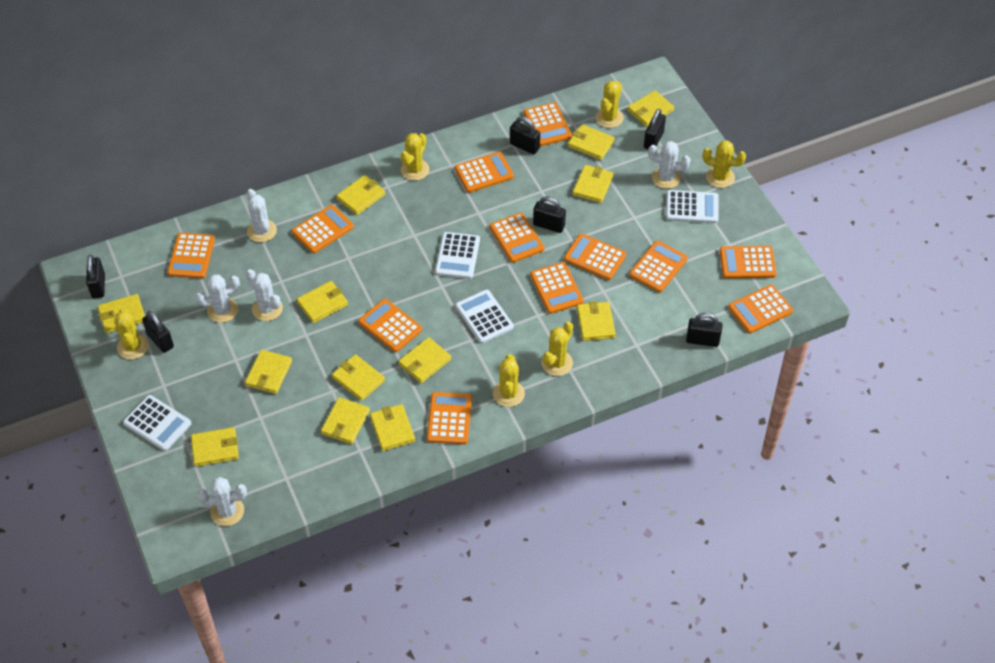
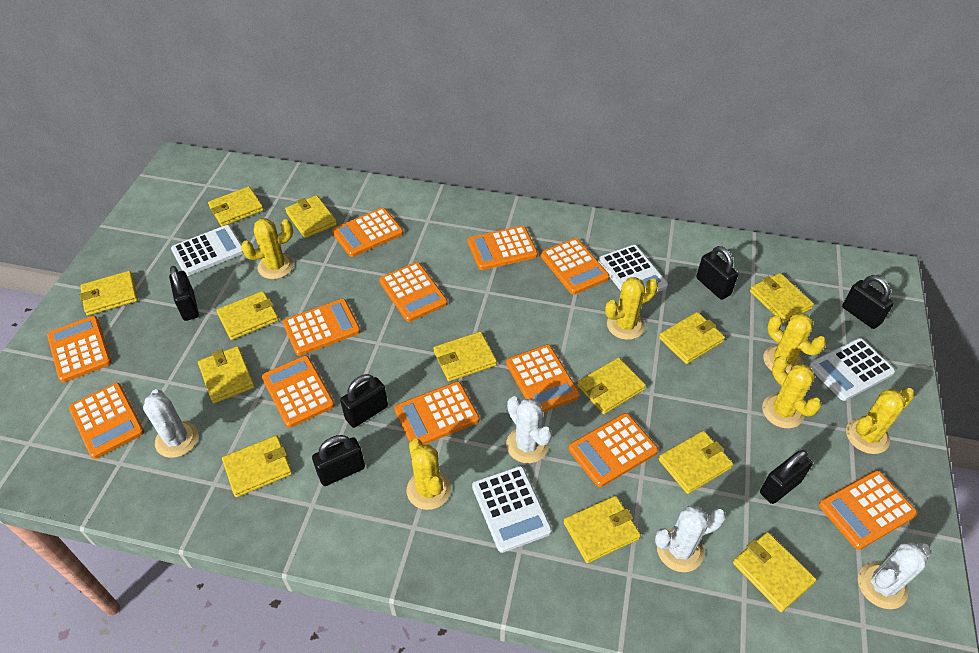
white cactus: [195,275,240,323] [197,477,247,526] [246,269,283,321] [247,189,277,242] [648,141,691,189] = 5 -> [143,389,198,458] [506,396,552,463] [655,506,726,572] [858,542,931,609] = 4

